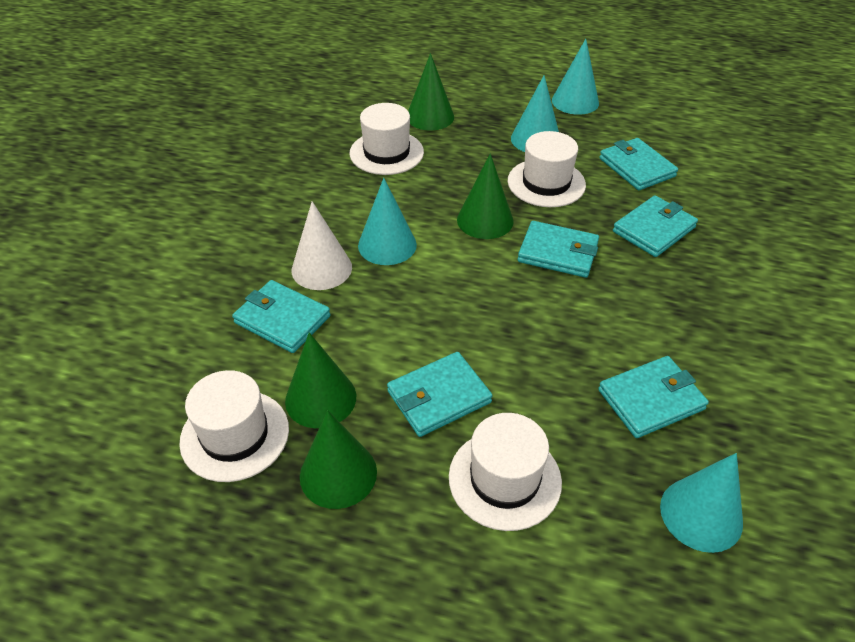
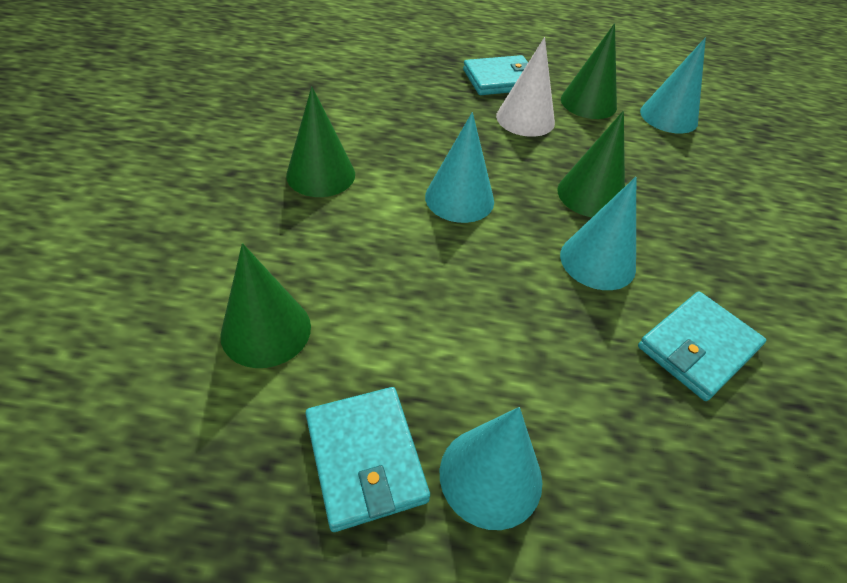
turquoise wallet: [232,280,331,353] [387,352,493,437] [518,221,599,278] [598,356,709,438] [599,138,678,190] [613,195,698,257] = 6 -> [305,387,430,532] [463,55,528,95] [638,291,766,401] = 3
white hat: [179,370,289,482] [350,103,424,175] [449,413,562,531] [508,131,586,207] = 4 -> none = 0

